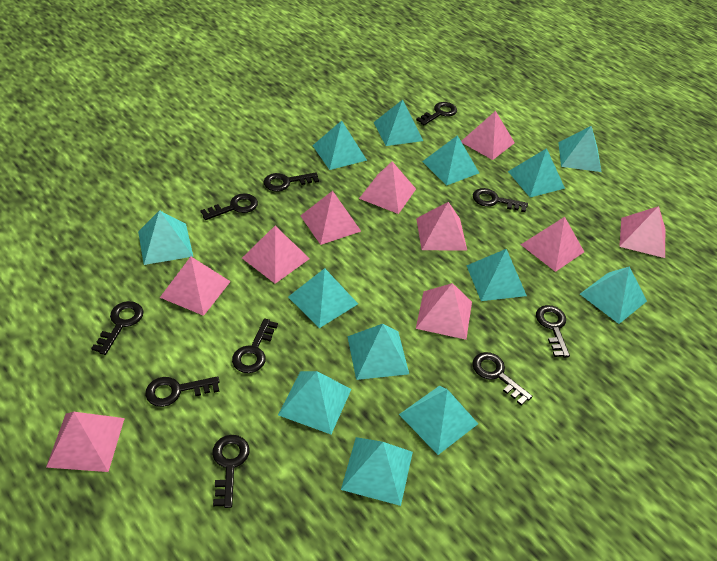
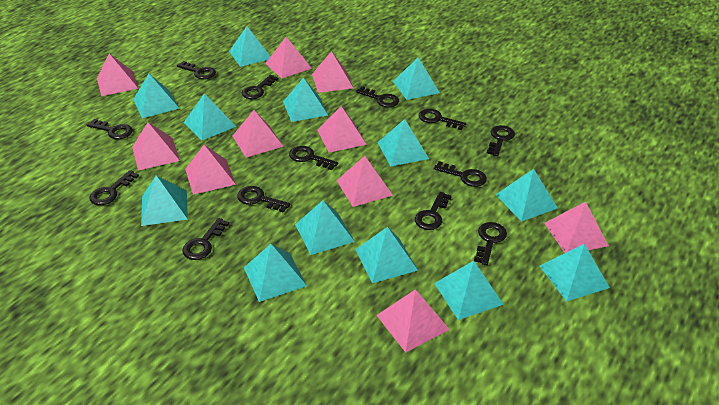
black key: [91,301,143,355] [145,376,220,407] [200,193,258,220] [212,435,250,508] [232,318,278,373] [263,172,319,191] [416,102,457,125] [472,352,533,405] [473,188,528,212] [536,305,570,358] = 10 -> [87,119,133,139] [89,170,139,205] [177,61,216,79] [182,218,229,260] [237,186,290,213] [242,75,278,99] [289,146,338,170] [356,86,399,107] [415,192,452,230] [419,109,466,130] [434,161,487,187] [474,222,507,265] [487,125,515,156] = 13

